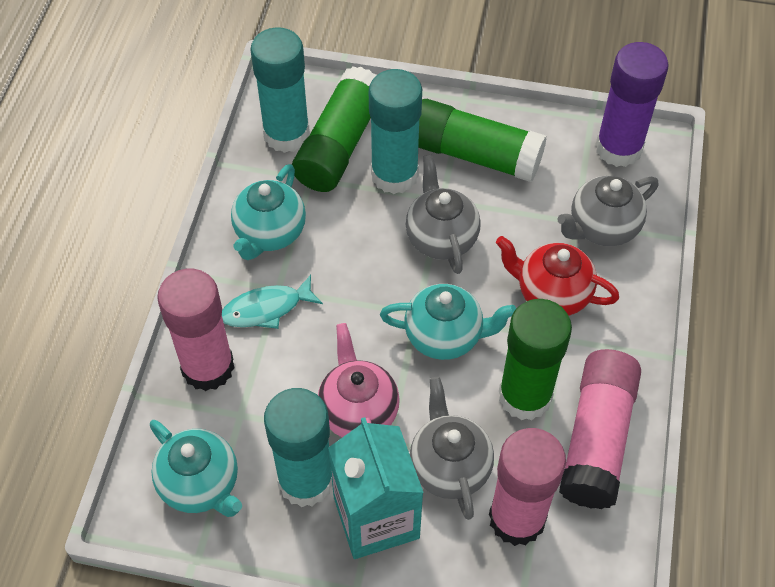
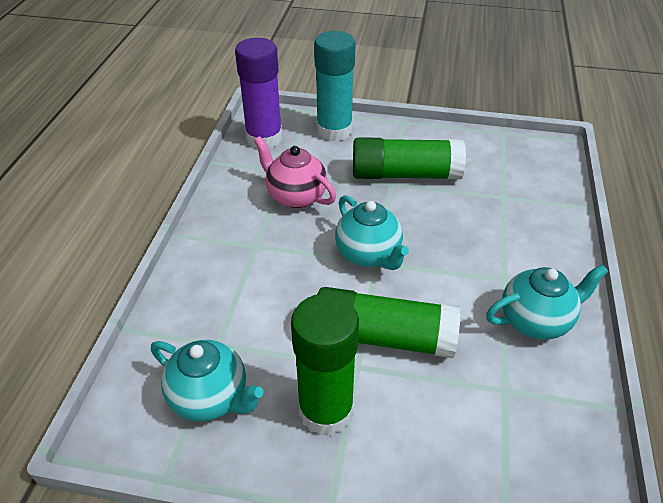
grey teapot: [406,154,481,274] [410,377,494,520] [557,176,659,246] = 3 -> none = 0
pink glue stick: [157,269,235,391] [489,428,566,546] [559,349,641,509] = 3 -> none = 0
red teapot: [496,236,619,316] = 1 -> none = 0
turquoise carton: [328,417,424,559] = 1 -> none = 0
turquoise fish: [222,275,323,329] = 1 -> none = 0
turquoise glue stick: [250,27,310,153] [264,388,332,507] [369,69,422,194] = 3 -> [314,31,356,141] = 1

